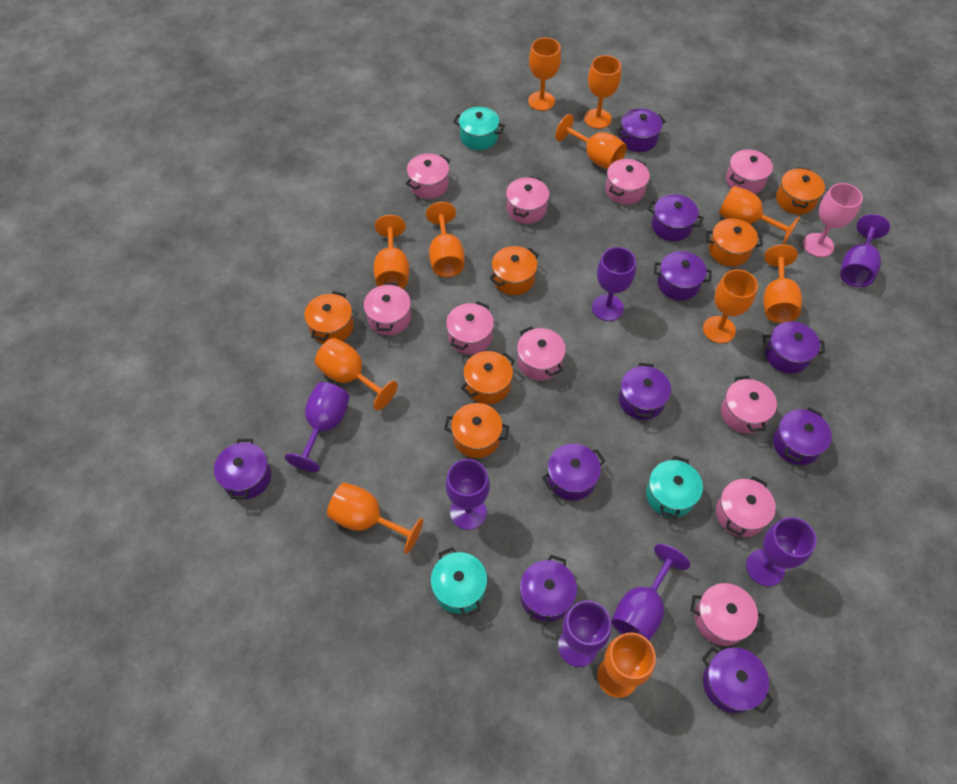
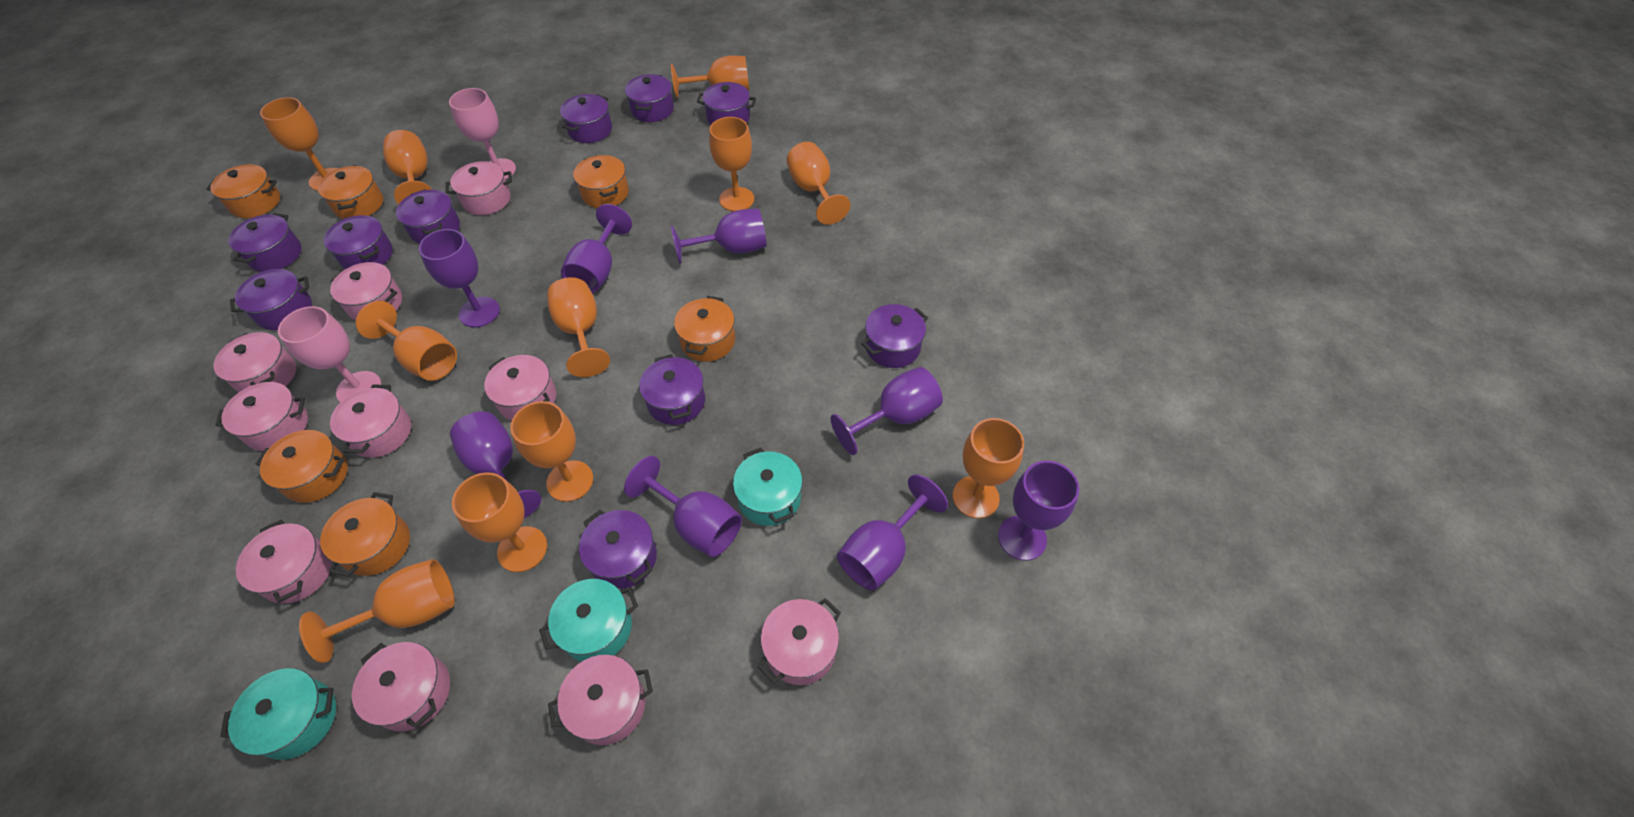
pink goblet: [803,183,863,257] = 1 -> [278,306,381,402] [449,88,516,179] = 2
purple goblet: [285,382,350,472] [446,459,490,530] [558,600,611,667] [592,247,636,321] [611,544,690,640] [746,517,816,586] [840,214,890,287] = 7 -> [419,229,500,327] [450,411,541,518] [561,204,632,293] [624,456,742,557] [671,209,767,264] [831,367,943,455] [837,474,948,591] [998,461,1079,561] = 8

